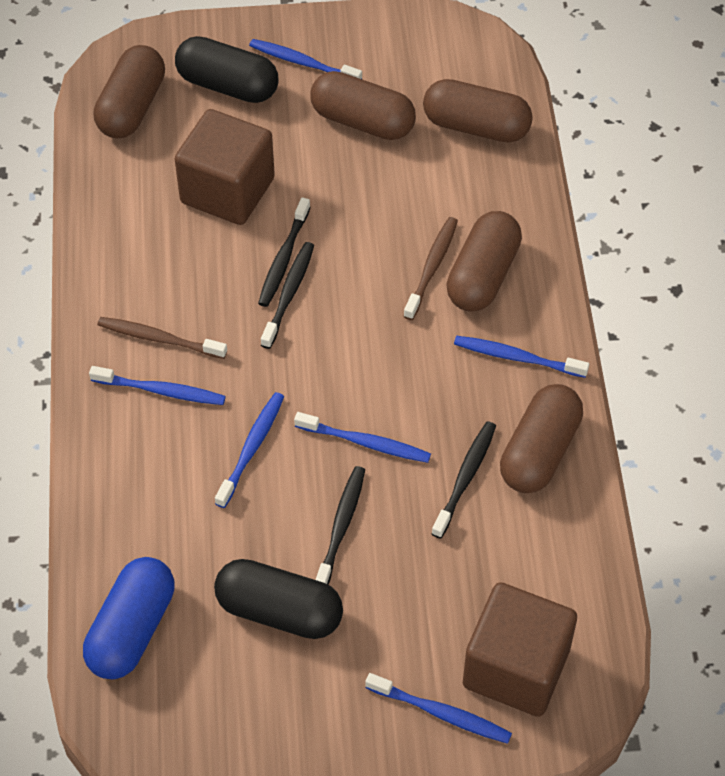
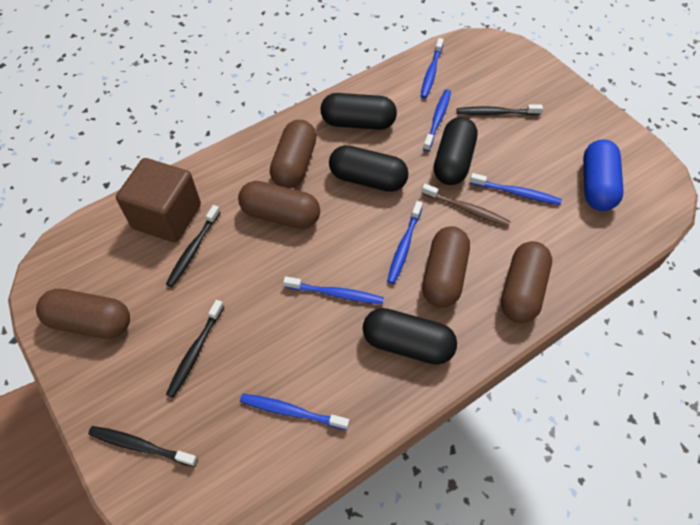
black capsule: [175,36,279,103] [214,559,343,639] = 2 -> [321,93,397,130] [329,145,409,192] [363,308,457,365] [434,117,478,185] = 4
brown cube: [175,109,275,225] [463,582,577,717] = 2 -> [116,158,201,243] = 1
brown toothbrush: [97,317,227,359] [403,217,458,320] = 2 -> [422,184,511,227] = 1

